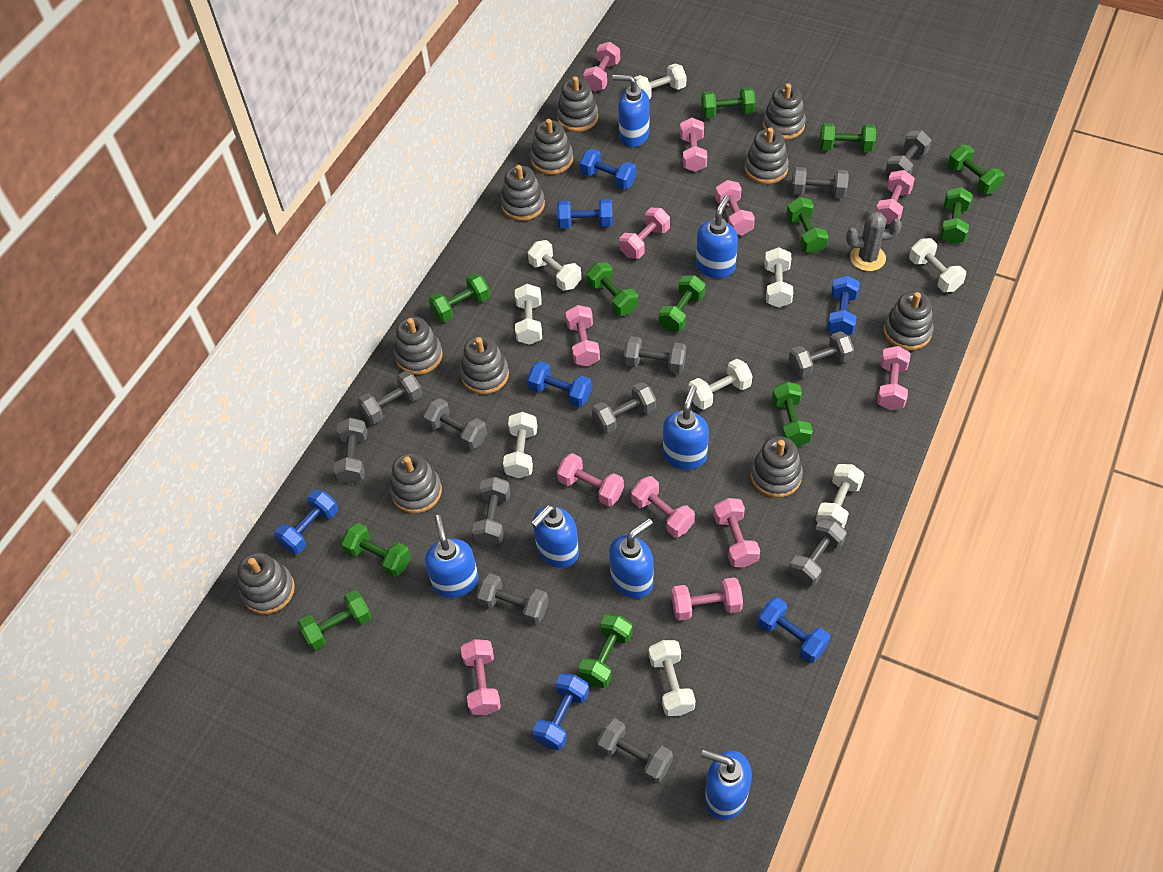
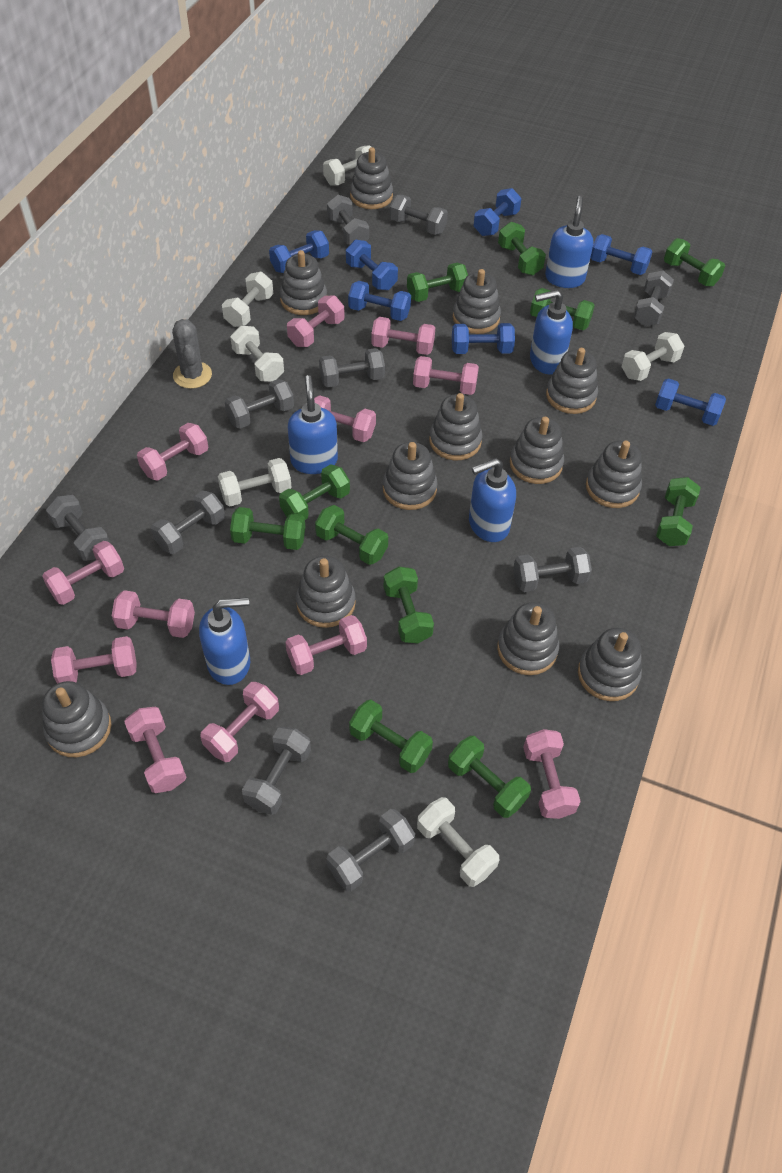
blue soap dispenser: [425,515,479,598] [531,504,579,568] [609,518,653,598] [612,75,650,147] [663,386,709,470] [696,196,738,278] [701,749,752,820] = 7 -> [199,597,250,685] [288,375,338,474] [469,458,516,542] [530,290,573,375] [545,196,593,288] = 5
green dumbbell: [298,590,372,651] [341,523,411,577] [429,273,490,322] [578,614,633,688] [587,262,638,316] [659,275,706,332] [701,87,756,118] [772,381,813,447] [786,197,829,254] [820,123,876,151] [940,187,972,244] [948,145,1004,194] = 12 -> [230,507,305,550] [279,464,350,520] [315,505,388,565] [349,700,433,773] [384,567,434,643] [407,263,468,302] [448,736,531,818] [498,222,546,275] [530,288,595,330] [656,477,701,546] [664,238,725,287] = 11
grey dumbbell: [333,418,367,484] [357,371,422,424] [423,398,487,450] [472,477,510,546] [476,573,549,625] [592,382,656,434] [597,718,673,784] [623,336,686,374] [789,331,854,378] [789,518,847,586] [791,167,849,198] [886,130,931,176] = 12 -> [46,495,110,561] [151,491,225,554] [225,379,294,429] [242,726,311,815] [319,348,385,387] [327,195,369,245] [327,809,415,892] [390,195,448,235] [513,547,592,592] [634,270,674,326] = 10
grey stacking toy: [238,552,295,614] [390,453,442,513] [394,317,443,375] [460,335,509,394] [501,165,545,221] [530,119,573,175] [556,76,598,132] [745,127,789,184] [750,436,803,498] [763,83,806,140] [883,291,934,350] = 11 -> [42,681,111,757] [280,250,327,315] [296,556,356,628] [350,147,393,209] [383,442,438,510] [429,393,482,460] [453,269,501,334] [497,602,559,675] [510,417,564,484] [546,348,598,414] [578,628,642,701] [586,441,642,508] = 12
white dumbbell: [503,412,537,478] [515,284,542,345] [528,240,582,291] [634,63,687,99] [649,640,696,716] [688,359,753,410] [764,247,793,308] [816,464,865,528] [909,238,966,292] = 9 -> [218,458,292,506] [222,272,273,327] [230,326,284,382] [323,145,371,186] [417,797,499,887] [621,332,684,381] = 6

